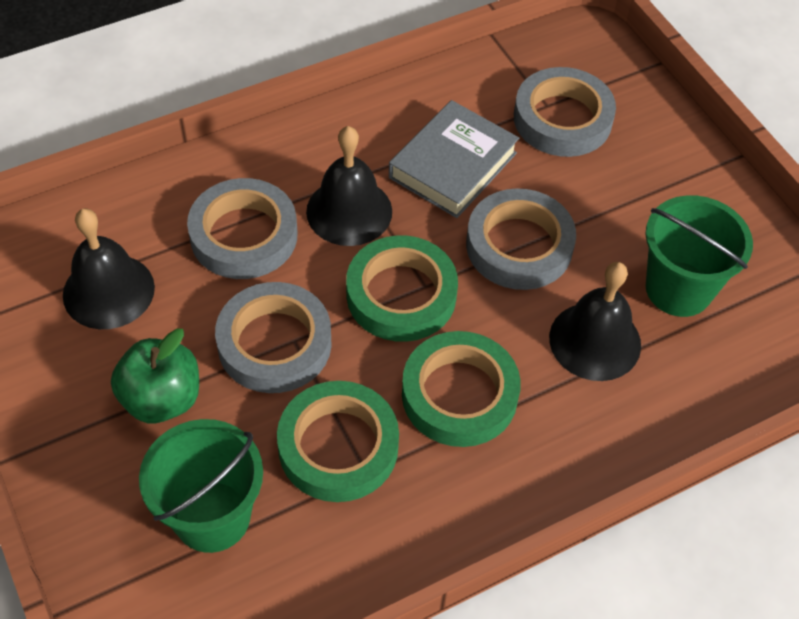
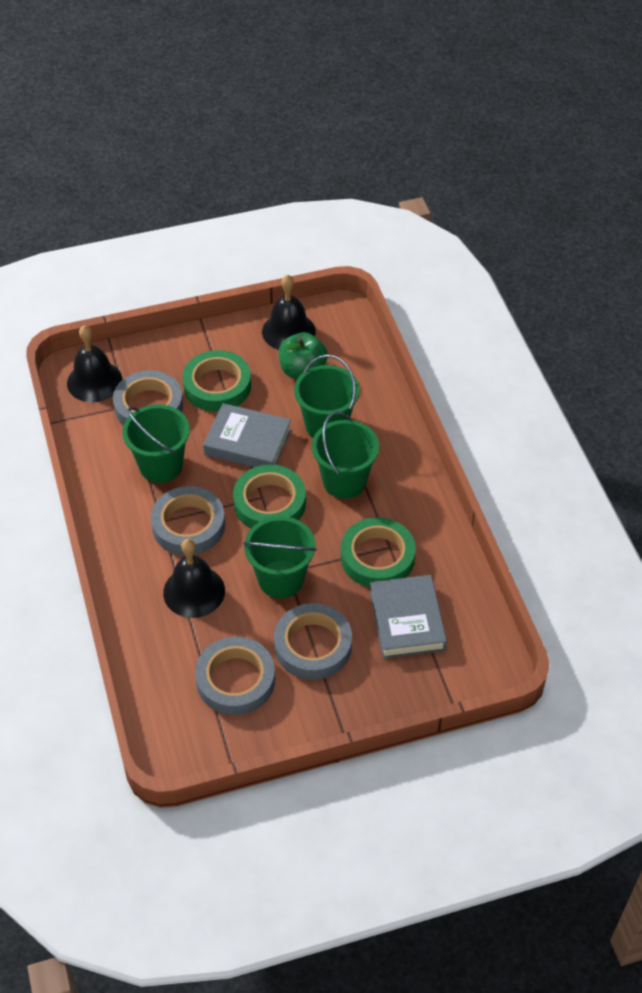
green bucket: [139,419,263,553] [646,195,753,317] = 2 -> [122,404,190,483] [243,516,317,599] [294,355,360,438] [312,412,379,499] = 4
grey book: [389,100,519,218] = 1 -> [203,403,291,467] [370,575,447,659] = 2

